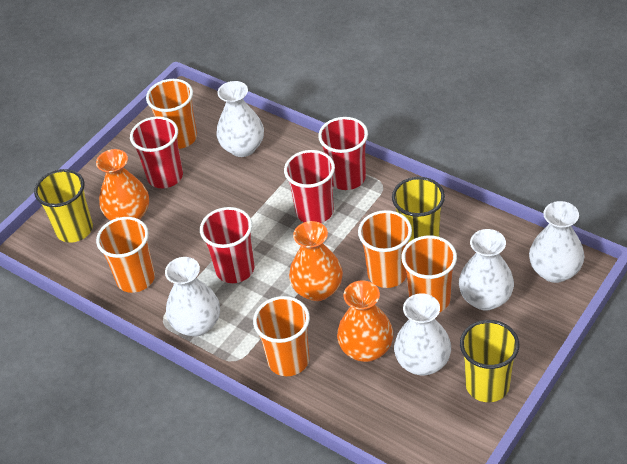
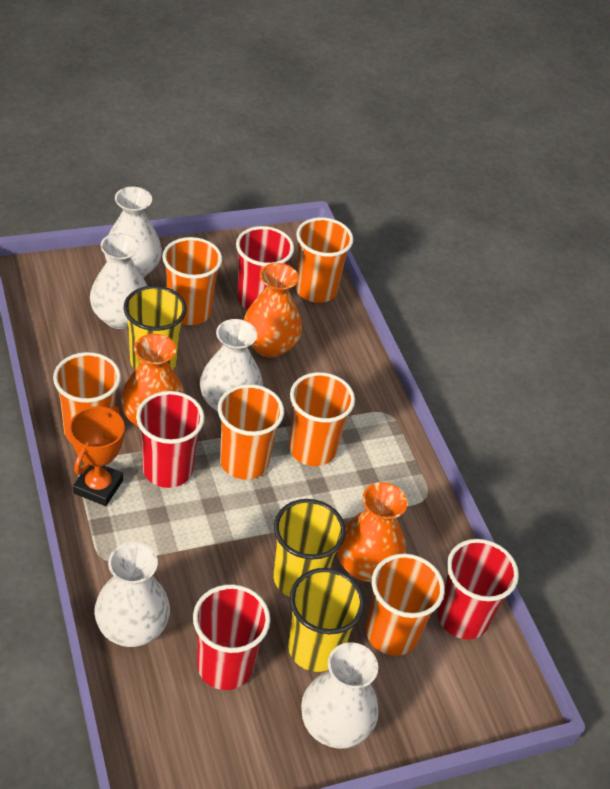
orange cup: [96,217,155,293] [146,79,197,149] [253,296,310,376] [358,210,412,288] [401,235,457,312] = 5 -> [53,352,121,443] [162,237,222,325] [218,384,284,480] [289,372,355,466] [295,217,354,303] [366,553,445,656] = 6
orange trophy: none = 0 -> [69,406,125,506] = 1

